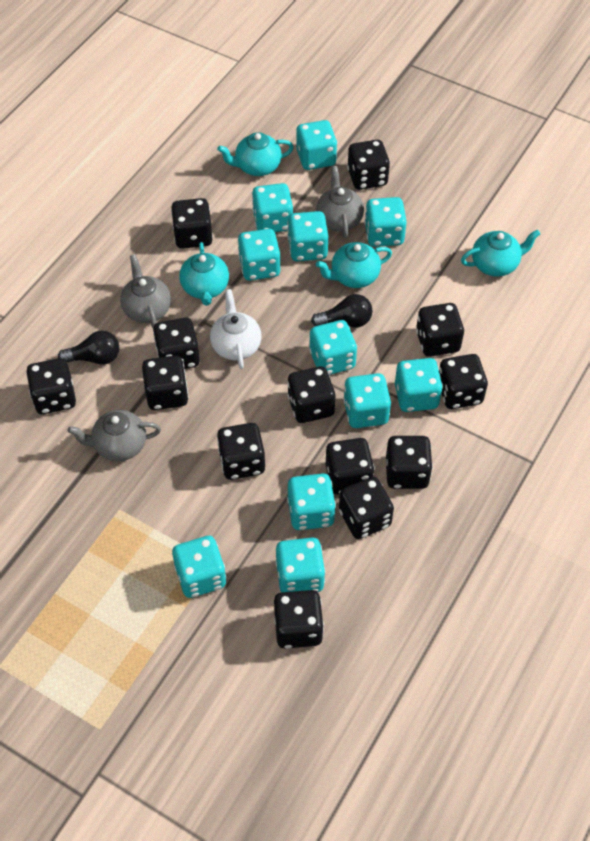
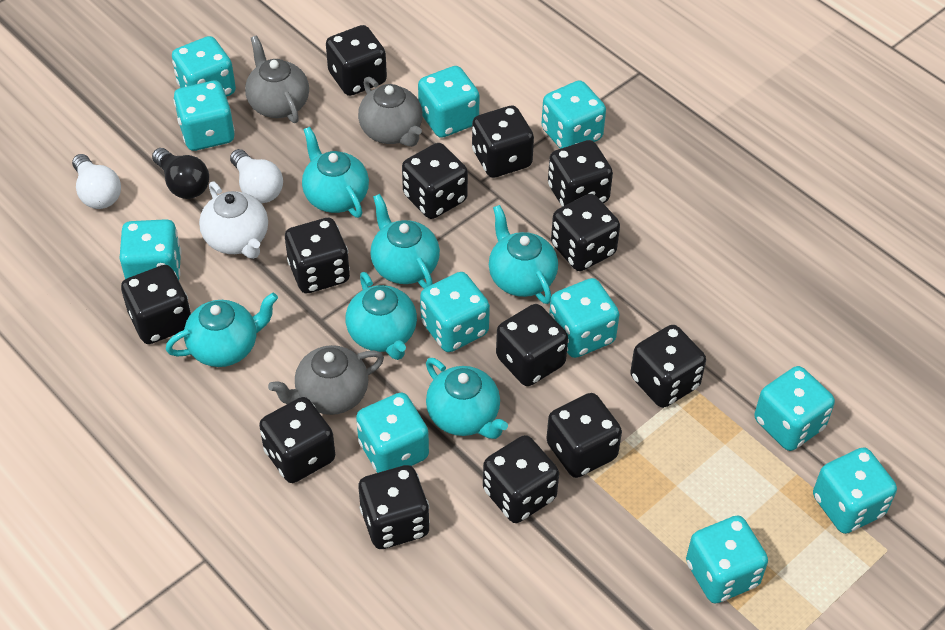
black light bulb: [58,331,119,364] [311,294,373,327] = 2 -> [152,148,209,199] = 1
turquoise teapot: [179,242,229,306] [217,132,294,176] [316,242,392,288] [461,230,540,277] = 4 -> [166,292,278,367] [302,127,369,218] [346,272,417,360] [370,194,440,289] [426,358,508,439] [489,205,558,304] = 6
white light bulb: none = 0 -> [72,154,121,209] [230,149,283,203] = 2

